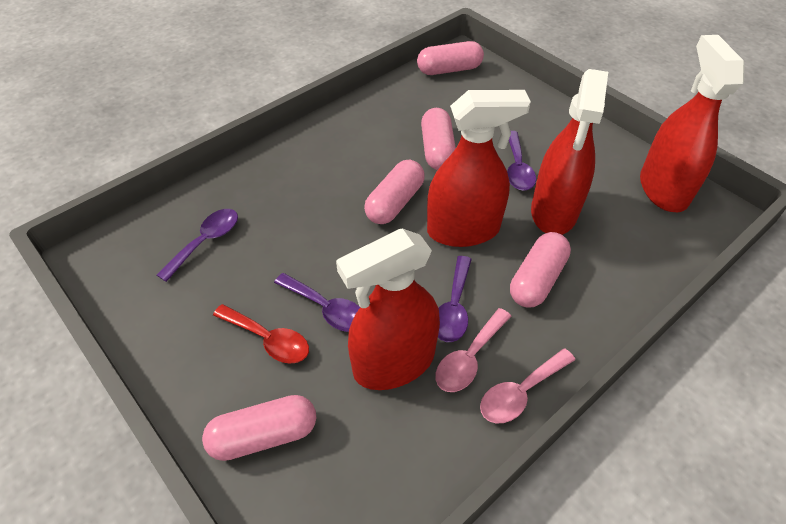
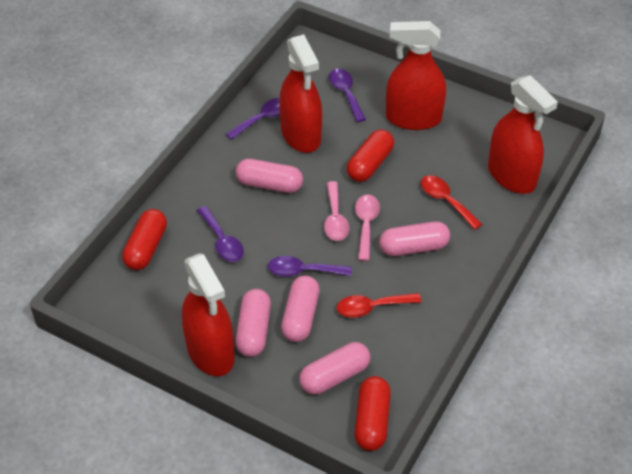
red capsule: none = 0 -> [122,209,167,270] [347,129,394,182] [354,376,391,451] = 3
red spoon: [213,304,309,364] = 1 -> [337,293,421,318] [421,175,482,230] = 2

